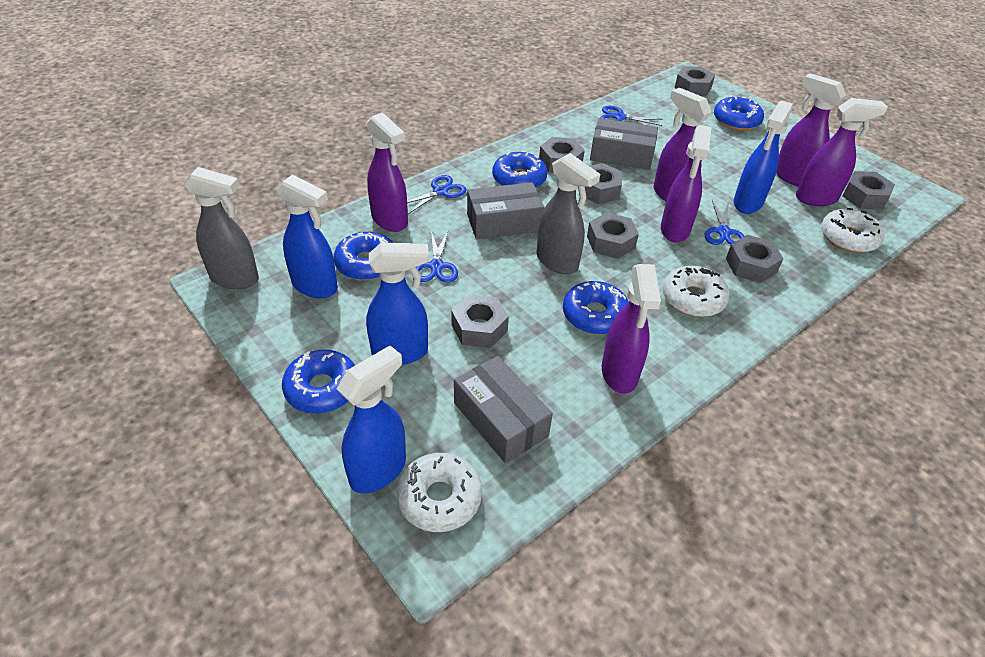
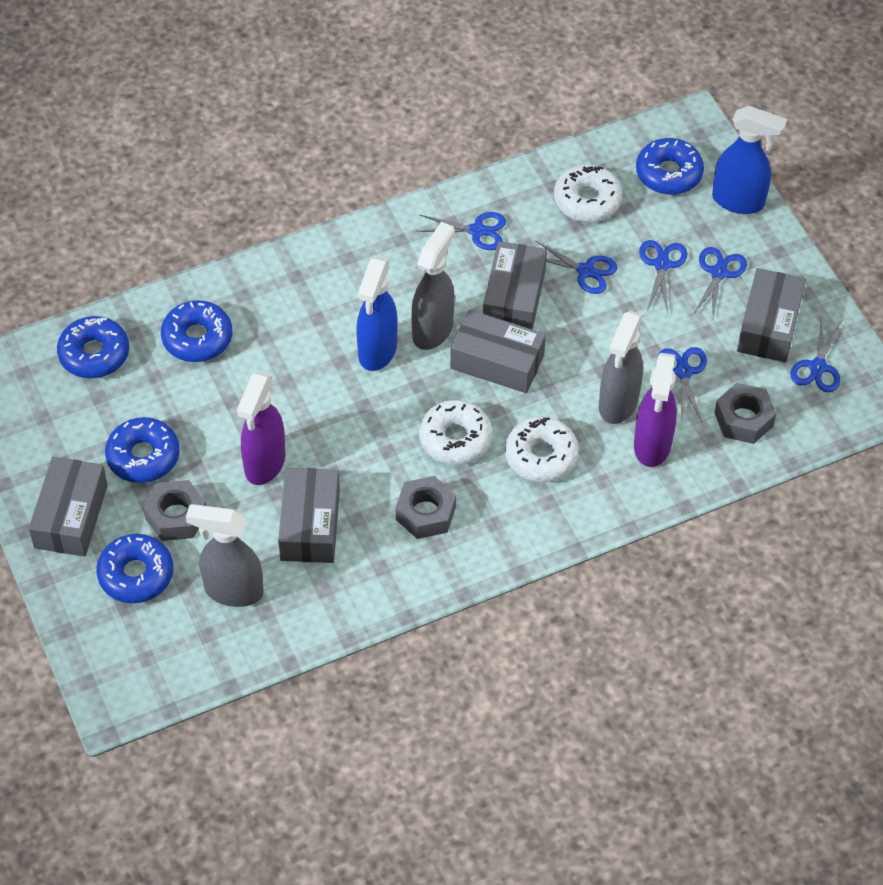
blue scissors: [407,175,467,214] [416,231,458,283] [600,105,663,126] [704,200,744,245] = 4 -> [417,212,506,250] [535,240,617,294] [639,240,687,313] [657,347,707,422] [693,247,747,318] [790,316,841,392] = 6
blue spray bottle: [276,174,338,298] [337,346,406,493] [366,242,429,365] [734,100,793,214] = 4 -> [356,257,398,371] [712,106,787,214] = 2
grey box: [454,356,553,463] [467,182,544,239] [590,118,658,170] = 3 -> [29,457,108,557] [278,468,340,563] [450,310,546,393] [483,241,547,330] [737,268,806,363] = 5
grey nut: [451,295,509,348] [539,137,585,173] [585,163,622,204] [587,212,639,259] [675,66,715,96] [726,235,784,283] [843,171,895,210] = 7 -> [143,480,206,541] [396,476,456,539] [714,383,776,444] = 3
grey spray bottle: [183,167,259,289] [537,153,600,274] = 2 -> [186,504,264,607] [411,222,455,350] [599,311,643,424] = 3
purple spray bottle: [367,112,408,232] [602,264,661,394] [654,88,711,201] [661,125,711,243] [776,73,846,187] [796,98,888,206] = 6 -> [237,371,285,485] [634,353,677,467] = 2

